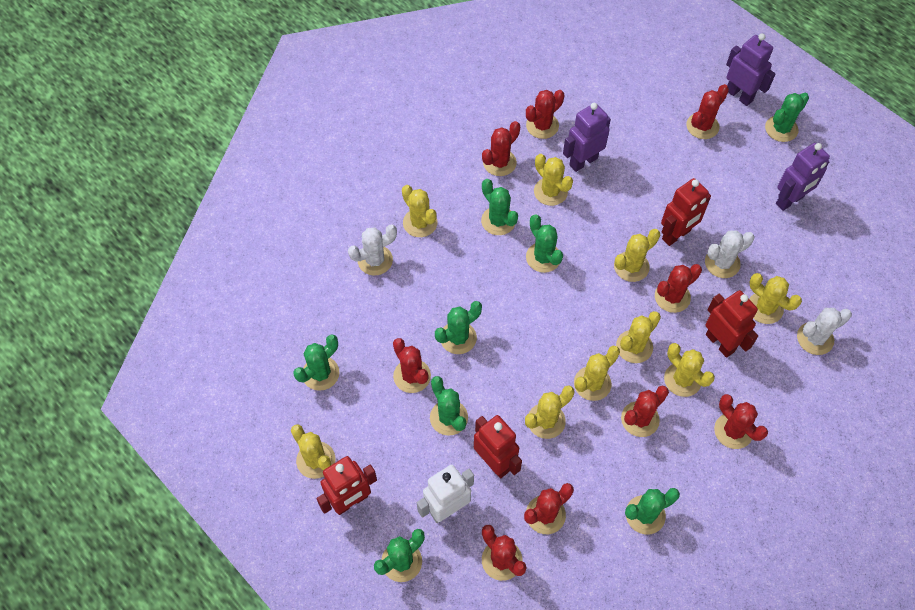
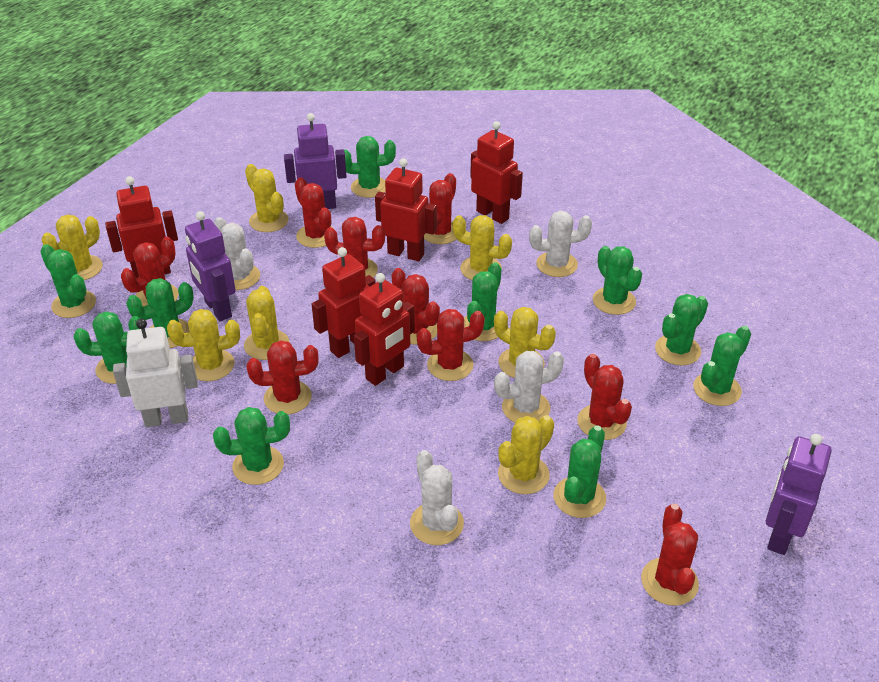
green cactus: [293,334,340,391] [374,529,425,582] [430,376,468,436] [435,301,482,354] [481,179,518,235] [526,214,563,273] [625,488,680,535] [765,93,809,142] = 8 -> [40,244,96,318] [74,311,140,384] [126,278,194,348] [213,407,290,485] [344,136,396,198] [464,262,502,341] [553,426,606,518] [593,246,642,315] [655,294,708,365] [693,326,751,406] = 10
red robot: [317,456,377,515] [474,415,522,478] [661,178,711,246] [705,290,758,358] = 4 -> [105,176,178,278] [312,247,376,358] [354,273,415,386] [375,158,437,261] [470,121,523,224] = 5
white cactus: [348,225,397,275] [705,230,754,278] [797,308,852,355] = 3 -> [214,217,260,290] [410,450,464,545] [494,351,564,422] [529,211,592,277] = 4
yellow cactus: [291,424,335,479] [402,185,437,237] [525,385,574,439] [534,154,573,206] [574,346,620,401] [614,229,660,282] [616,311,661,363] [664,343,715,397] [749,273,802,324] = 9 -> [42,215,103,280] [167,309,240,381] [244,286,289,360] [245,164,289,232] [453,215,512,280] [494,307,556,378] [498,415,554,494] = 7

